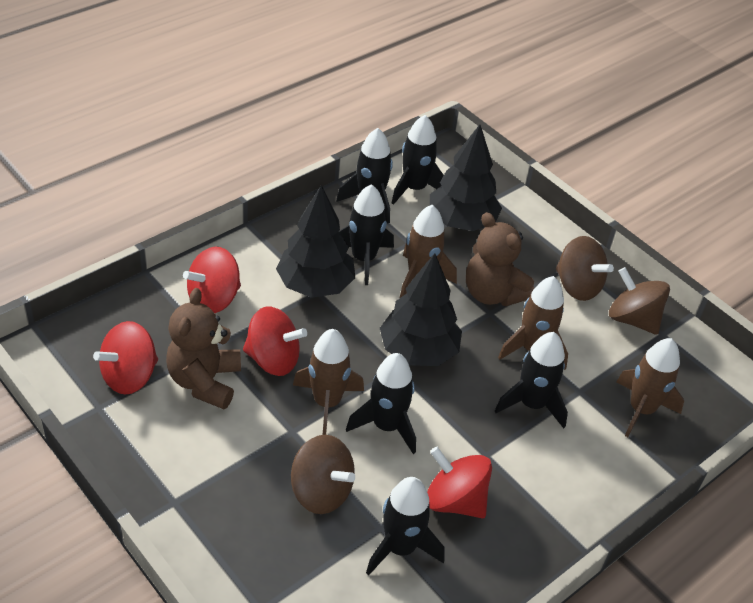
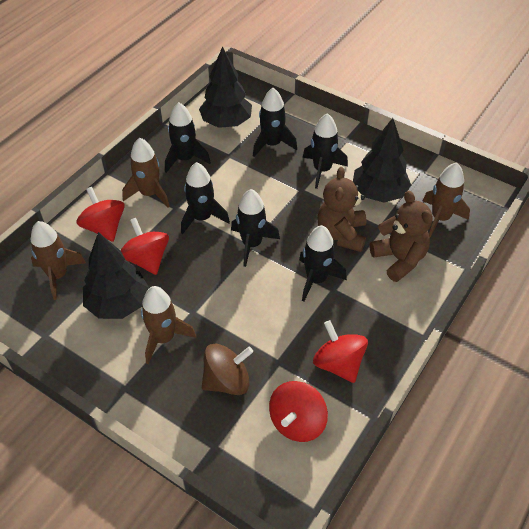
brown spinning top: [291,435,355,514] [556,236,614,301] [609,267,670,335] = 3 -> [202,344,253,395] = 1

